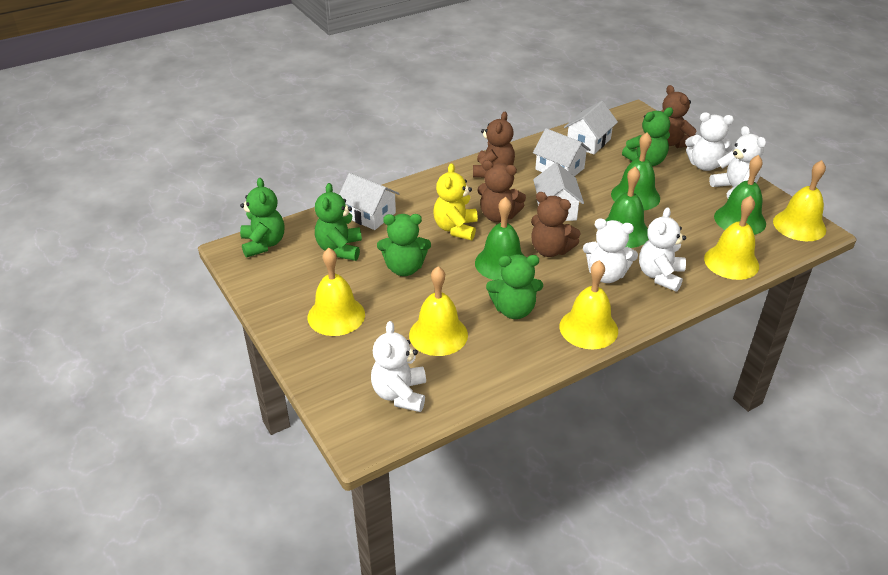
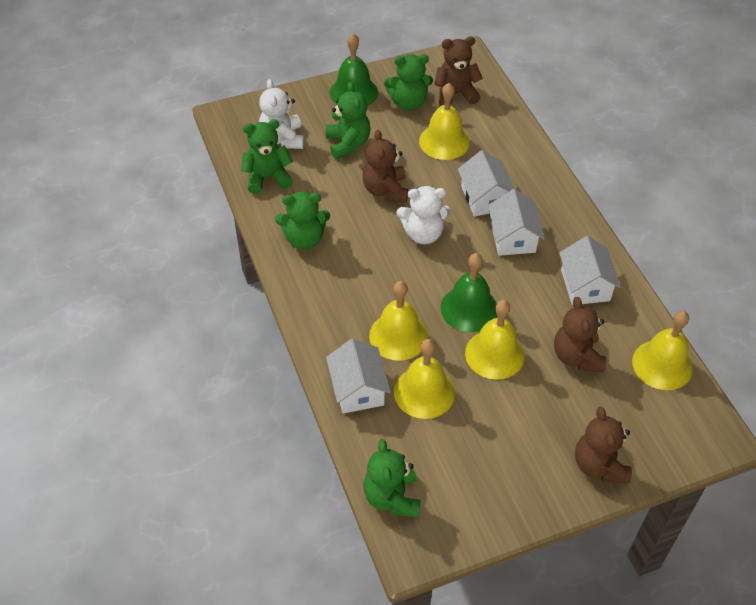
green bell: [475,197,523,281] [605,166,649,248] [611,132,660,210] [714,155,766,235] = 4 -> [330,33,378,106] [441,253,497,332] = 2
white teddy bear: [371,321,426,412] [583,218,638,283] [639,207,686,292] [685,112,734,171] [709,126,766,198] = 5 -> [259,79,304,149] [397,186,451,244] = 2
yellow teddy bear: [433,163,478,240] = 1 -> none = 0

